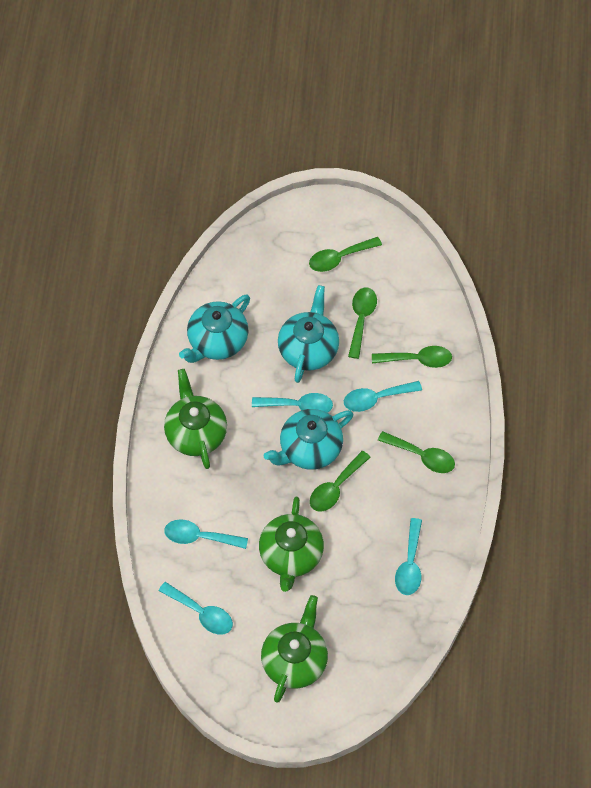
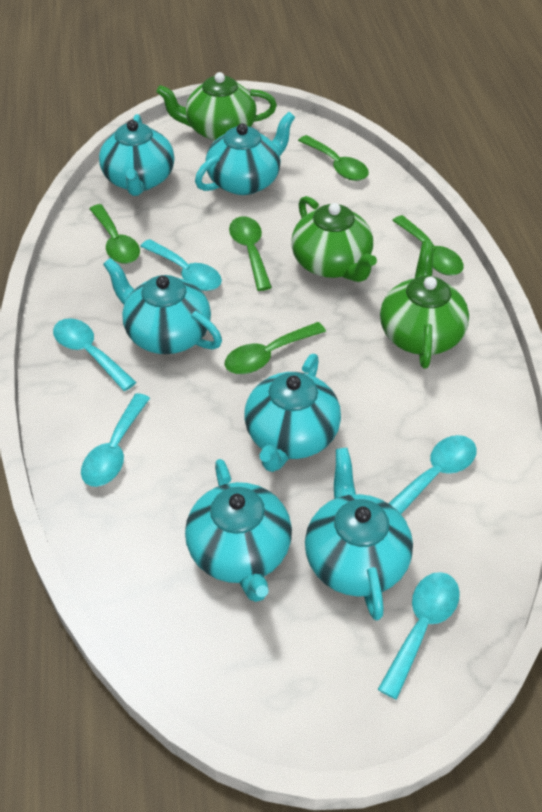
turquoise teapot: [179,295,250,363] [264,409,353,470] [278,285,339,383] = 3 -> [99,114,174,196] [103,258,222,354] [185,459,292,602] [195,112,295,195] [244,354,341,472] [305,448,413,621] = 6

